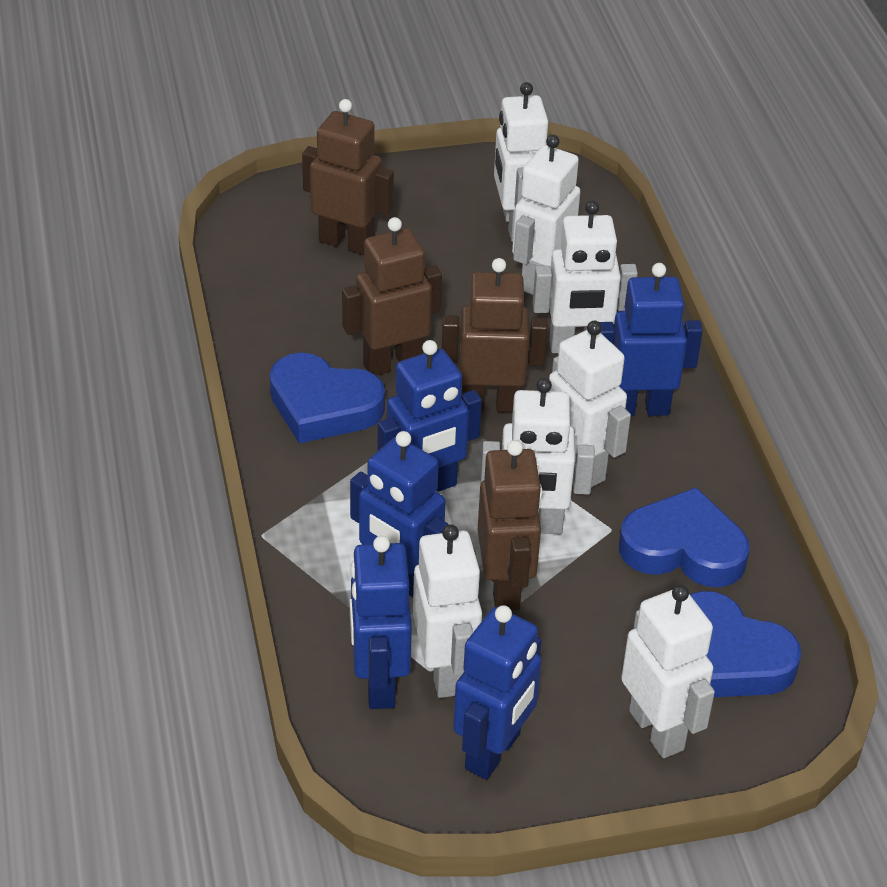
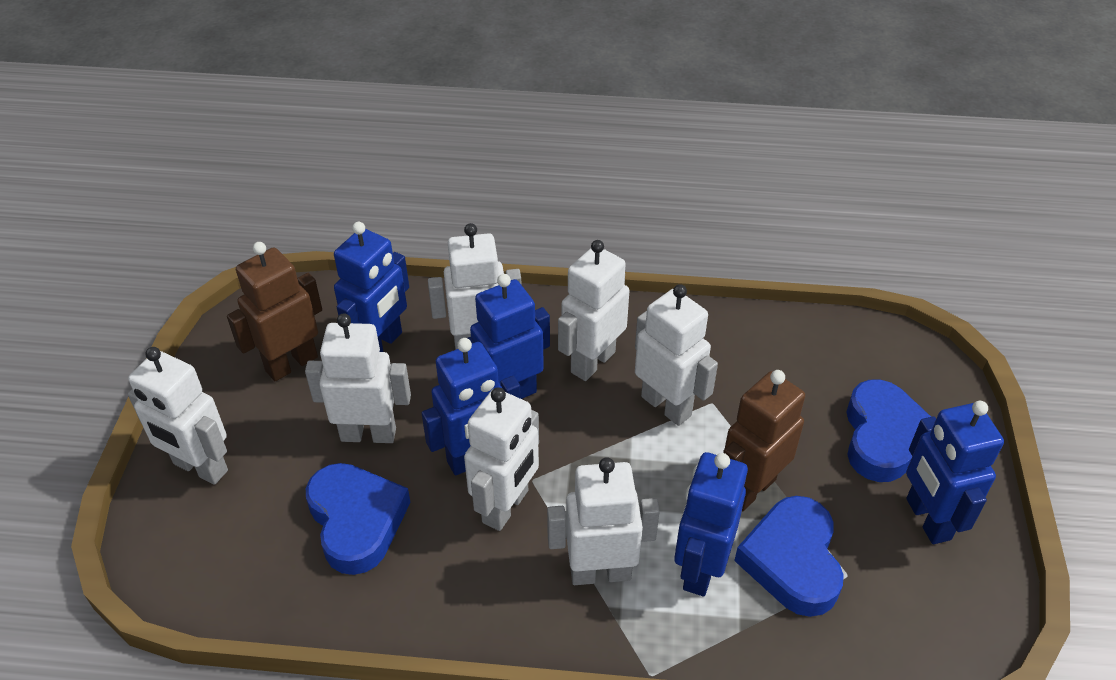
brown robot: [302,99,394,255] [342,217,442,375] [442,258,548,412] [478,440,542,611] = 4 -> [227,242,322,381] [723,370,805,511] = 2

